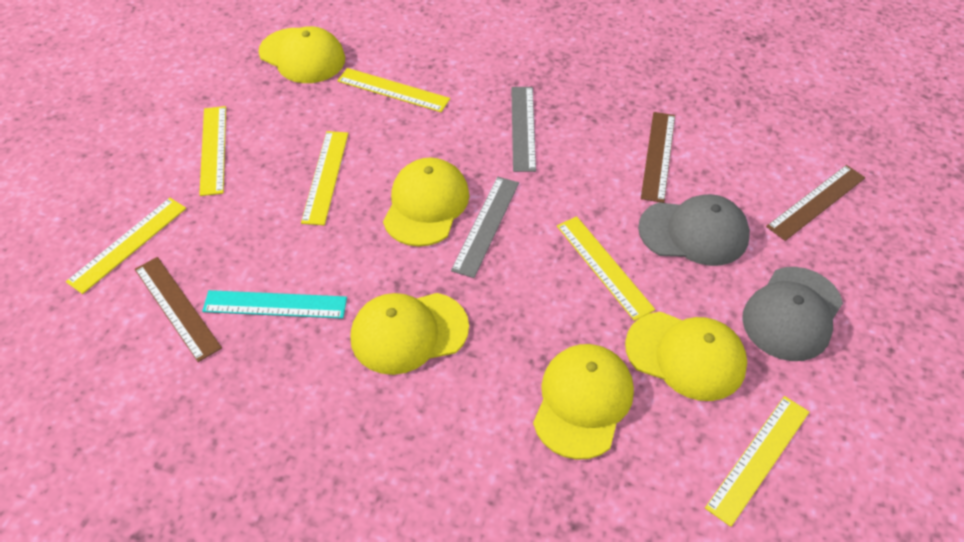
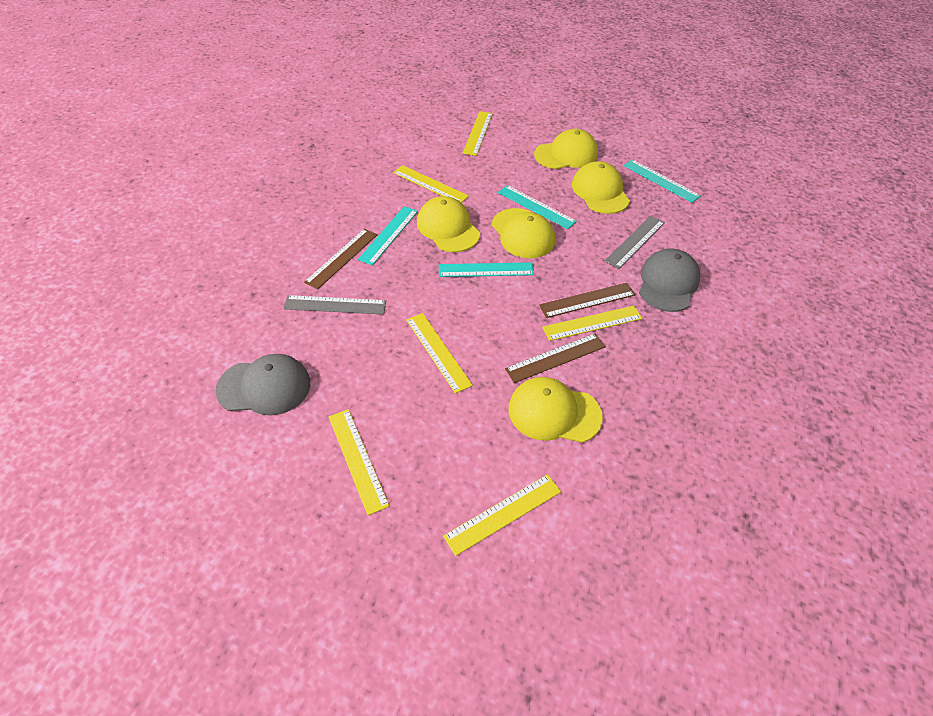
turquoise ruler: [202,290,347,319] = 1 -> [358,206,418,266] [439,262,534,277] [498,185,577,229] [624,159,701,203] = 4

